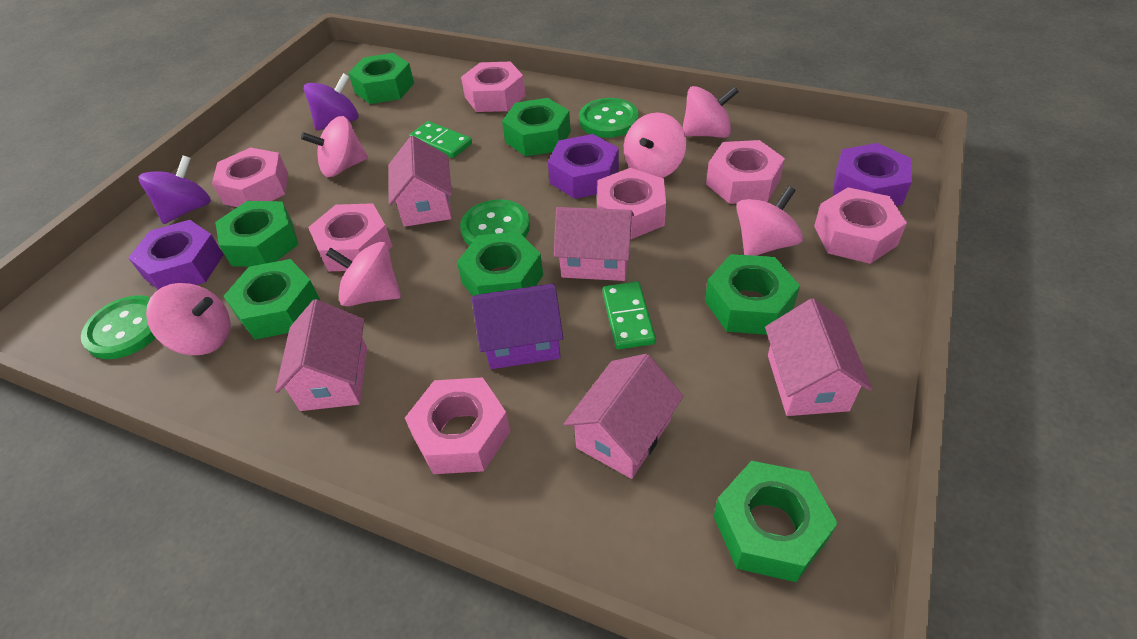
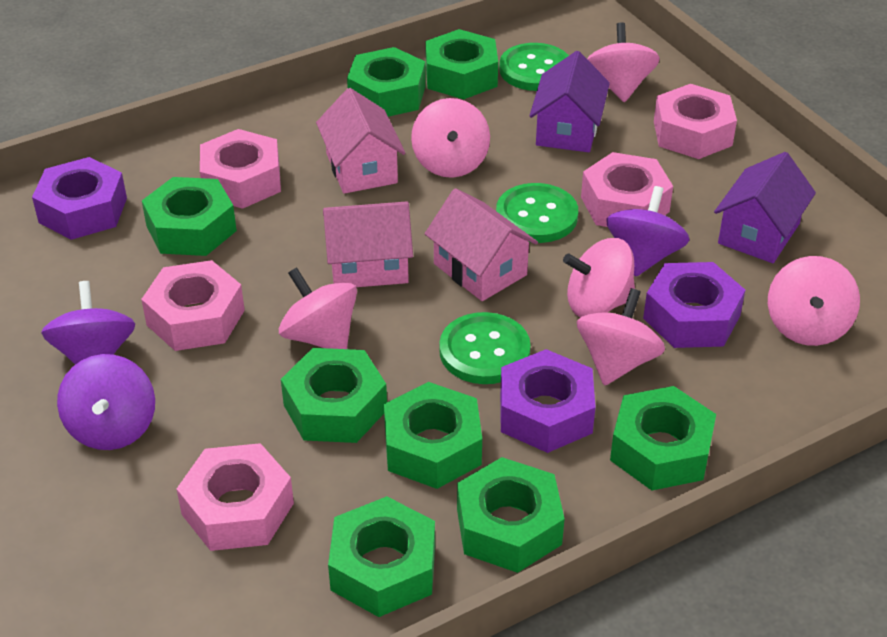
green domino: [409,121,472,158] [602,281,656,349] = 2 -> none = 0
green nut: [215,201,299,267] [223,259,321,339] [348,53,414,104] [457,231,543,296] [502,98,571,156] [705,254,800,335] [714,461,838,582] = 7 -> [142,177,237,256] [281,348,387,443] [328,496,435,617] [347,47,426,117] [384,382,482,489] [425,29,498,99] [457,457,565,573] [610,386,716,490] = 8
pink house: [275,299,367,411] [389,136,452,227] [554,207,634,281] [564,354,683,479] [765,298,872,416] = 5 -> [316,88,405,194] [323,202,413,287] [425,188,538,301] = 3
pink nut: [212,147,288,207] [308,203,393,271] [405,377,511,474] [461,62,526,112] [597,168,666,239] [706,140,785,204] [814,187,907,264] = 7 -> [141,260,245,351] [177,443,294,551] [200,129,281,209] [581,152,673,227] [654,84,737,159] = 5
purple house: [472,284,563,369] = 1 -> [529,51,610,152] [714,152,816,263] = 2
purple spinning top: [139,155,211,224] [304,73,358,131] = 2 -> [41,281,135,365] [57,354,155,450] [606,186,690,277] = 3

